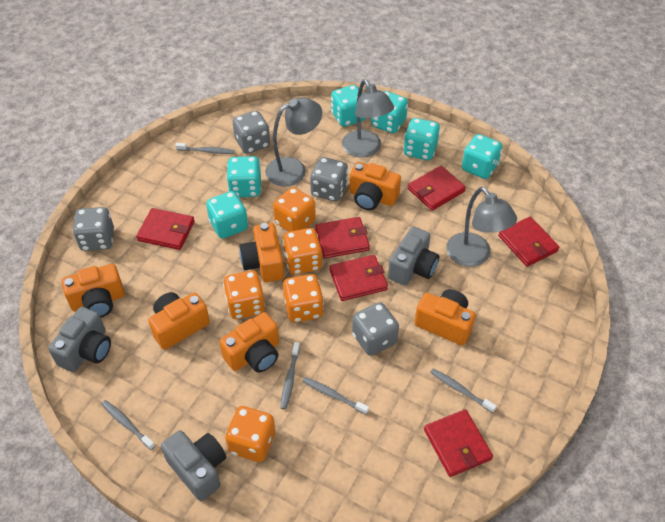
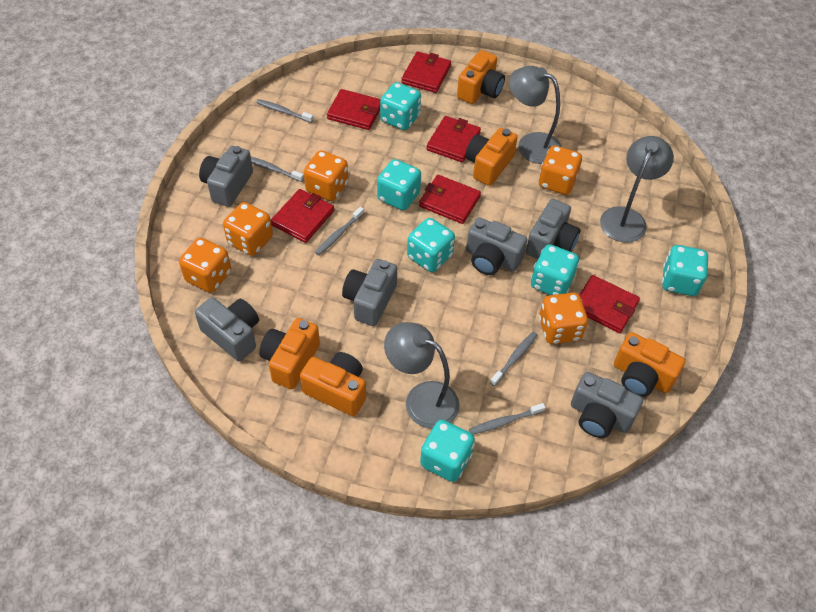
grey camera: [48,307,111,372] [161,430,226,501] [388,226,439,286] = 3 -> [195,297,259,361] [199,146,253,207] [342,259,397,326] [466,217,527,275] [526,199,581,259] [571,372,643,438] = 6
grey dice: [72,207,114,251] [232,111,270,154] [310,157,348,201] [352,302,399,356] = 4 -> none = 0
orange camera: [62,264,125,317] [148,292,210,350] [219,312,279,373] [239,223,284,282] [349,162,401,210] [415,289,476,346] = 6 -> [259,318,320,389] [300,352,366,416] [457,50,505,104] [465,128,518,186] [614,332,685,397] = 5

